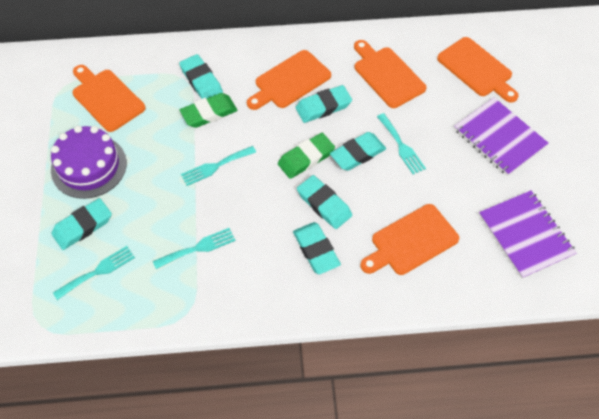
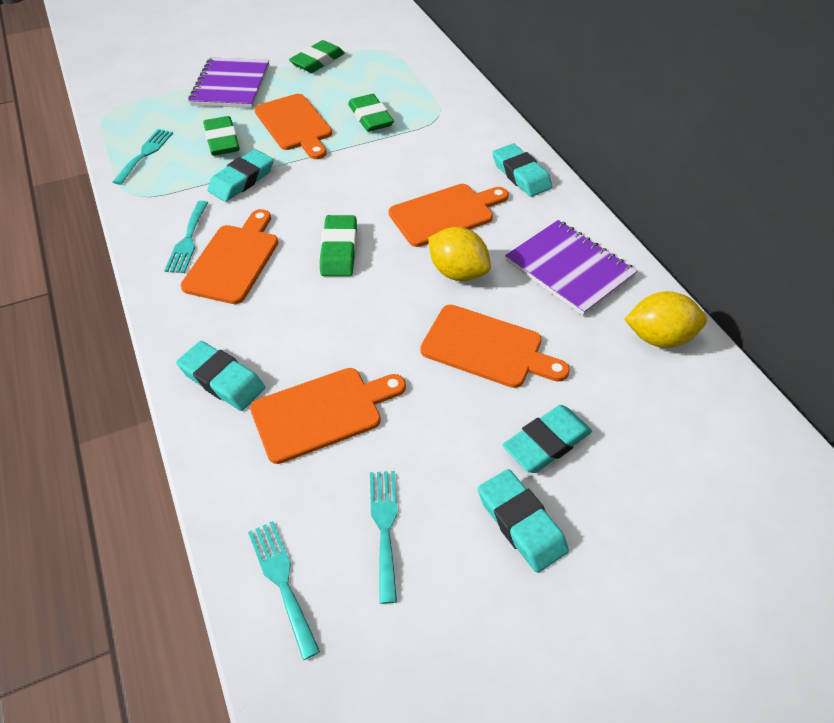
green eraser: [180,93,238,128] [278,133,335,179] = 2 -> [203,116,240,156] [289,40,345,73] [320,215,357,276] [348,94,394,132] = 4
purple cake: [51,126,127,199] = 1 -> none = 0
turquoise eraser: [51,198,112,250] [179,54,223,99] [293,222,341,274] [295,85,352,123] [297,175,352,229] [330,132,386,171] = 6 -> [176,341,265,411] [208,149,274,202] [478,469,569,573] [492,143,552,197] [502,405,592,473] = 5
yellow lemon: none = 0 -> [428,227,491,281] [624,291,707,348] = 2

